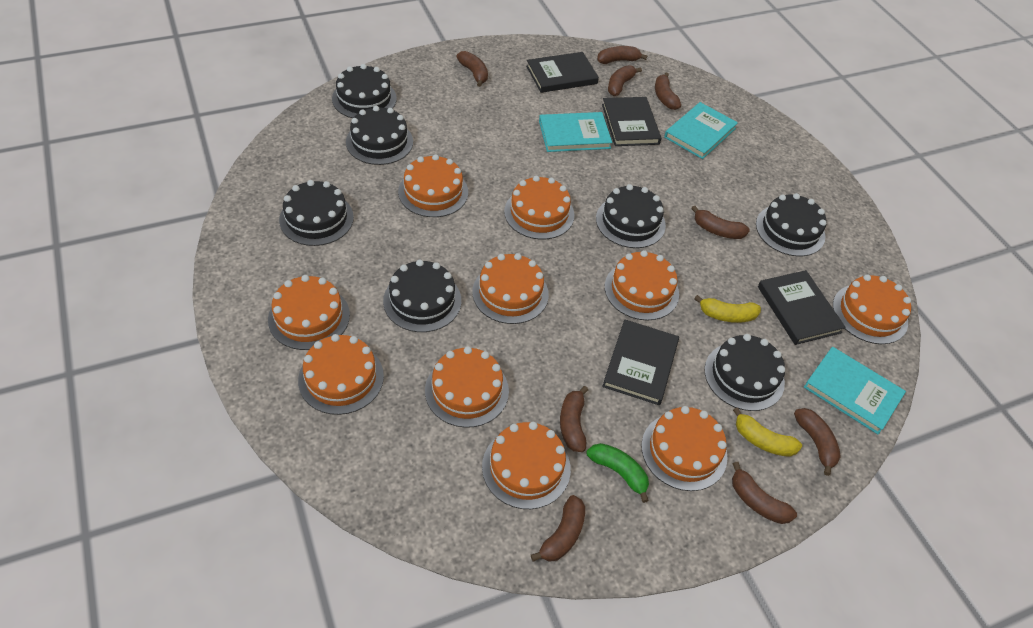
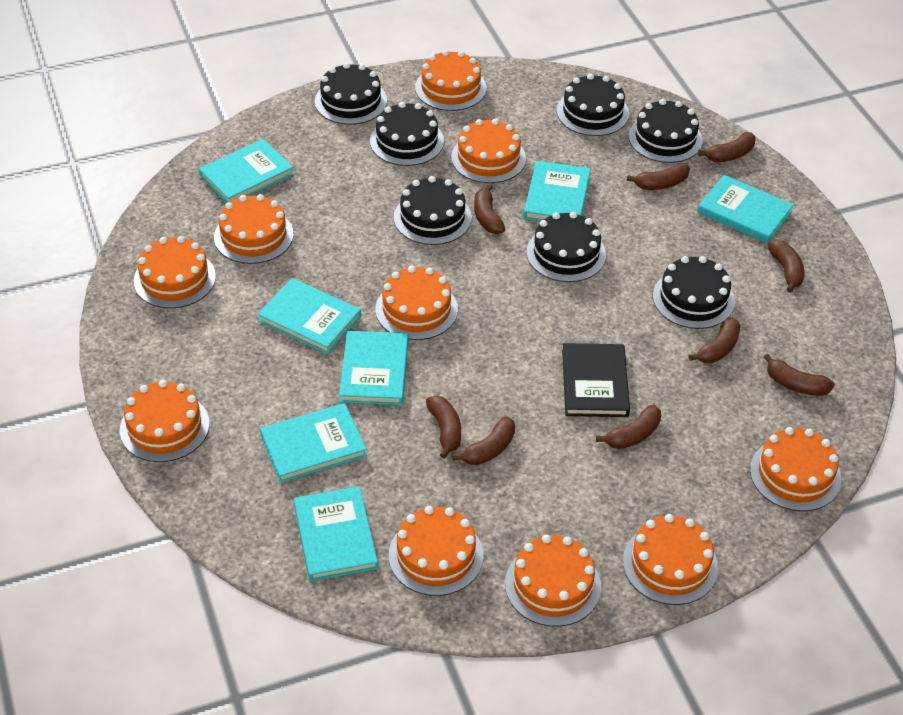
black book: [526,52,599,93] [602,97,661,146] [602,319,679,405] [758,270,846,345] = 4 -> [562,343,630,417] = 1
green banana: [587,443,649,503] = 1 -> none = 0
turquoise book: [539,112,612,152] [664,102,738,159] [804,347,906,434] = 3 -> [199,139,294,203] [257,278,361,354] [260,403,367,483] [294,486,378,581] [339,331,408,405] [524,161,590,221] [697,175,794,243] = 7
yellow banana: [694,295,761,323] [733,407,802,457] = 2 -> none = 0

